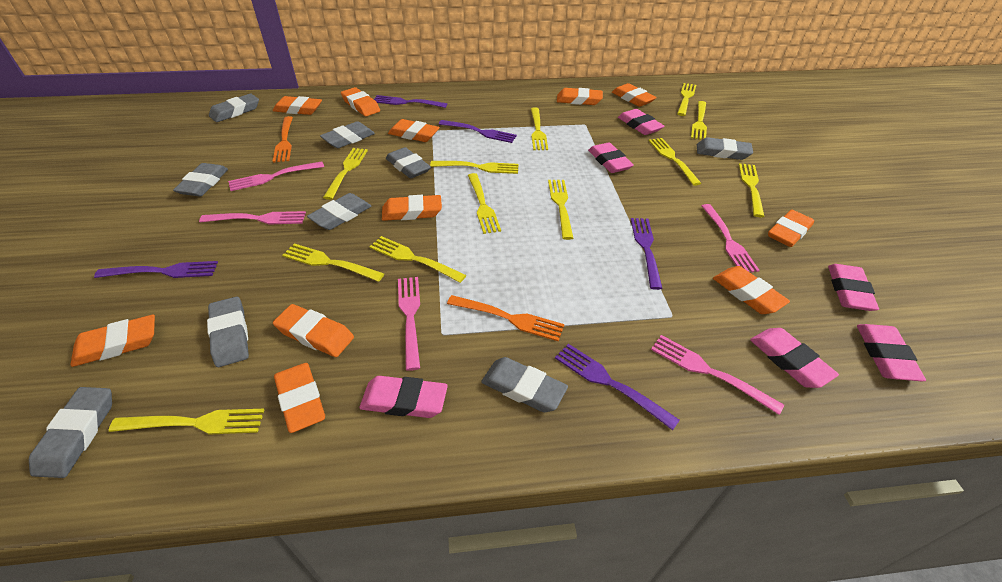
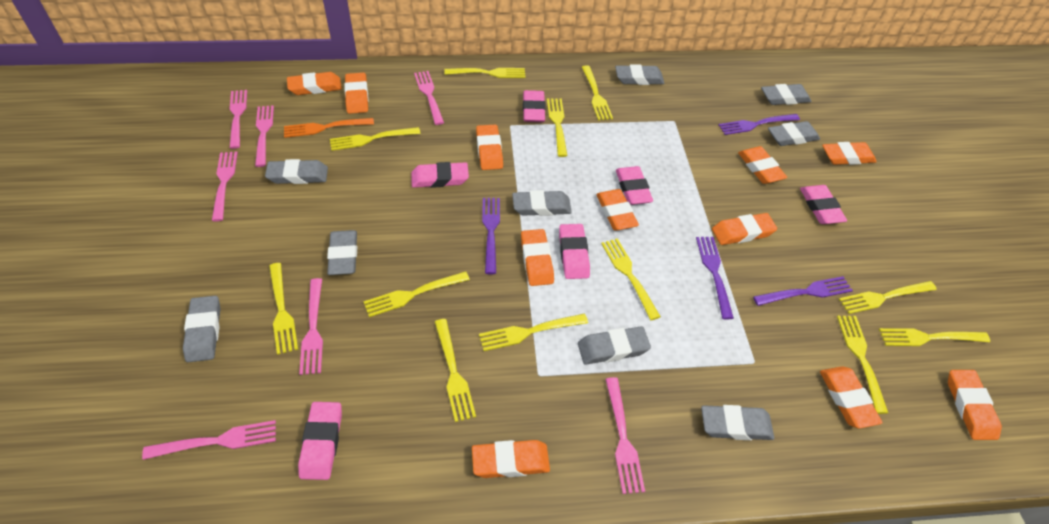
orange fork: [273,116,293,162] [447,295,565,341] = 2 -> [284,118,374,138] = 1
pink fork: [199,211,306,224] [228,161,324,191] [398,277,420,371] [651,335,784,415] [702,204,760,272] = 5 -> [142,420,276,460] [212,152,238,222] [230,90,247,149] [255,105,274,167] [299,278,323,375] [414,71,444,125] [605,377,645,494] = 7
purple fork: [94,261,218,278] [374,95,447,108] [439,120,517,143] [555,344,680,430] [631,218,663,290] = 5 -> [482,198,500,274] [696,237,734,320] [719,114,800,135] [753,276,853,306] = 4

